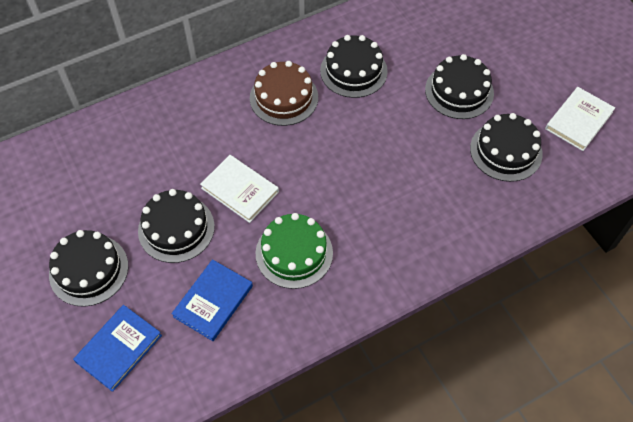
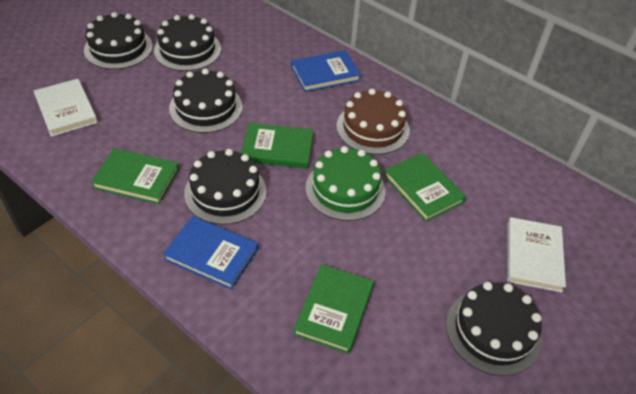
green book: none = 0 -> [91,148,179,204] [241,123,314,169] [293,264,374,354] [384,153,466,222] = 4

